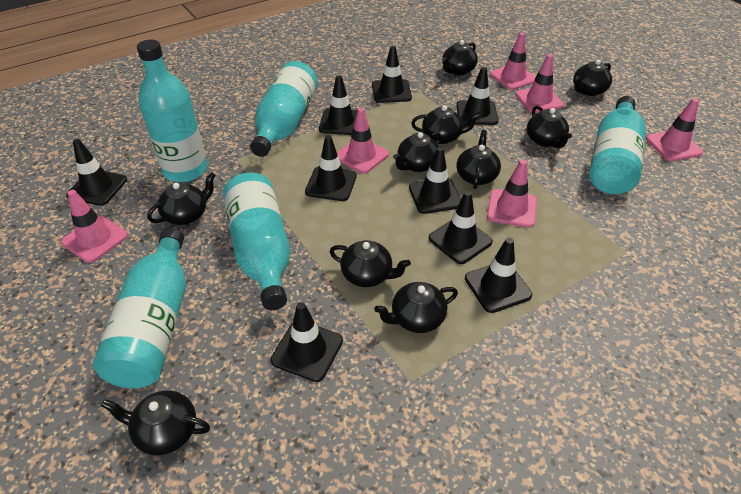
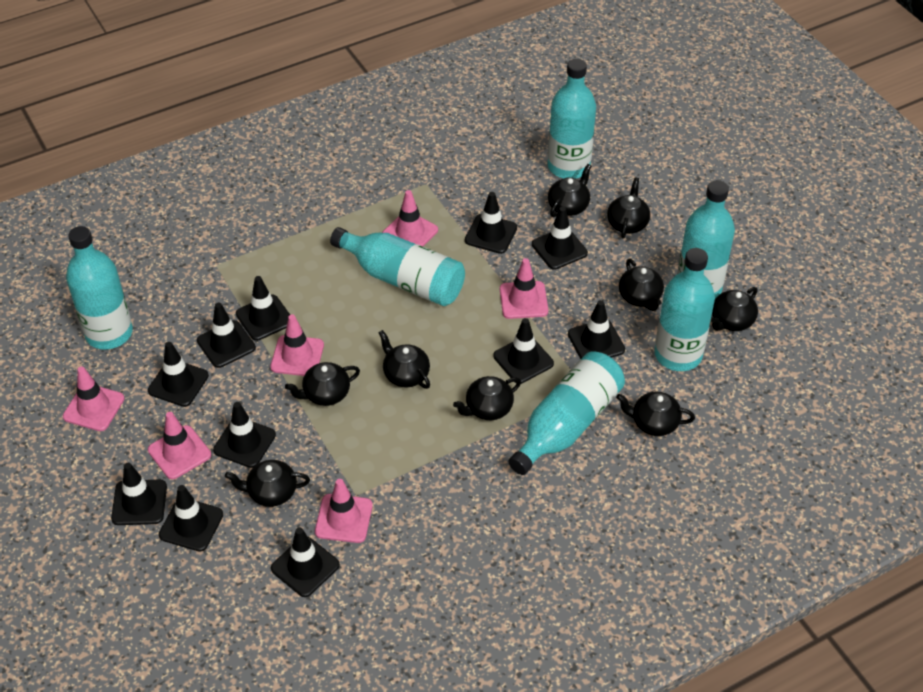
black teapot: [101,390,210,455] [147,172,216,225] [329,240,411,287] [374,282,458,333] [393,132,441,172] [411,105,480,144] [442,40,478,75] [457,130,501,189] [527,106,572,148] [573,60,612,96] = 10 -> [225,460,310,507] [285,362,360,406] [378,330,430,389] [453,376,521,420] [548,164,591,217] [607,178,650,239] [616,392,695,436] [619,259,664,311] [711,287,758,331] = 9
black traffic cone: [66,139,127,206] [271,302,343,382] [305,135,357,201] [319,75,358,135] [372,46,412,103] [409,147,461,214] [429,191,493,264] [456,67,498,125] [465,238,532,313] = 9 -> [111,463,167,525] [148,342,209,407] [159,485,223,552] [197,303,256,368] [213,402,276,468] [236,276,290,341] [271,528,340,597] [465,192,517,254] [493,318,554,384] [532,207,588,270] [568,300,625,359] = 11
turquoise bottle: [93,228,186,389] [137,40,207,182] [223,172,290,310] [250,61,318,157] [589,96,646,194] = 5 -> [66,226,133,350] [330,227,465,306] [509,351,625,475] [548,59,596,179] [654,248,715,371] [677,180,735,299] = 6

